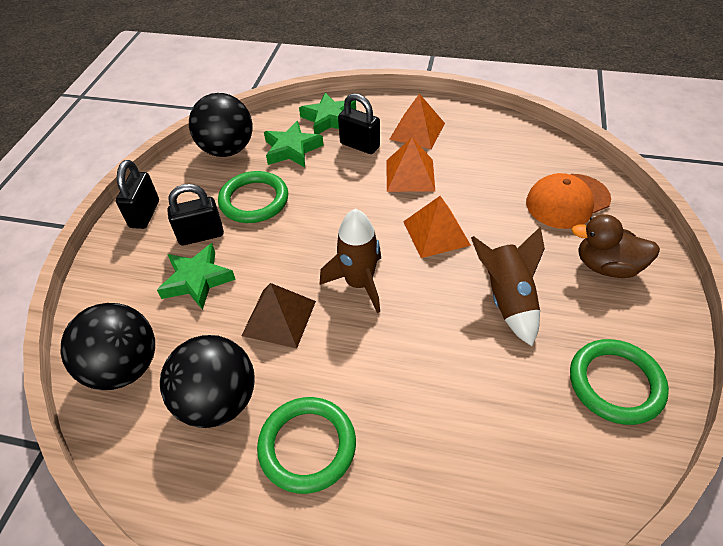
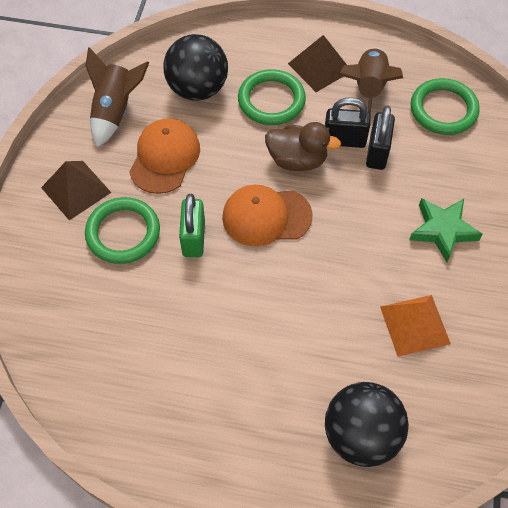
black ball: [61,303,155,390] [160,335,255,428] [189,93,252,157] = 3 -> [163,34,228,101] [325,382,409,467] = 2
black padlock: [116,160,159,229] [167,184,224,246] [338,93,380,154] = 3 -> [325,97,371,148] [366,106,395,170] = 2
brown pyramid: [241,283,316,348] = 1 -> [41,161,112,221] [288,35,347,92] = 2
green padlock: none = 0 -> [179,194,205,257] = 1
green star: [157,243,236,310] [264,121,324,167] [299,93,356,134] = 3 -> [409,198,483,262] = 1
orange cap: [526,173,611,229] = 1 -> [129,118,200,194] [222,185,313,246] = 2
orange pyramid: [387,138,435,192] [389,93,445,149] [403,196,471,258] = 3 -> [380,295,451,357] = 1

